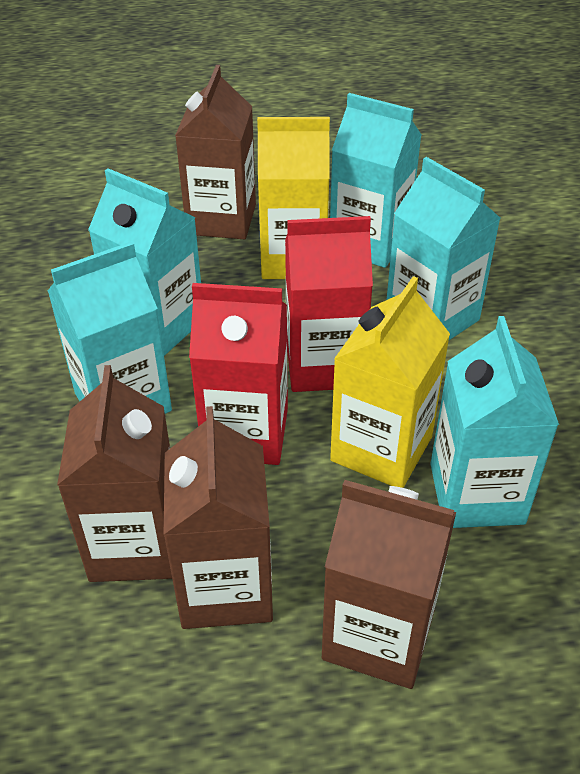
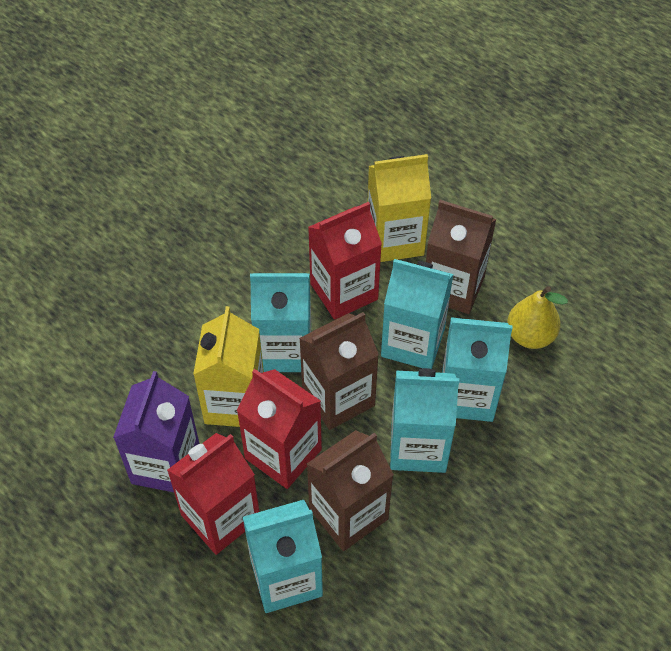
brown carton: [57,365,172,582] [164,406,273,629] [175,65,256,239] [322,480,456,689] = 4 -> [299,312,379,430] [307,430,394,551] [426,200,496,314] = 3
purple carton: none = 0 -> [113,371,200,492] = 1
red carton: [189,283,288,465] [285,216,373,392] = 2 -> [167,433,259,555] [236,369,322,489] [308,202,382,320] = 3
yellow pear: none = 0 -> [507,286,568,349] = 1

